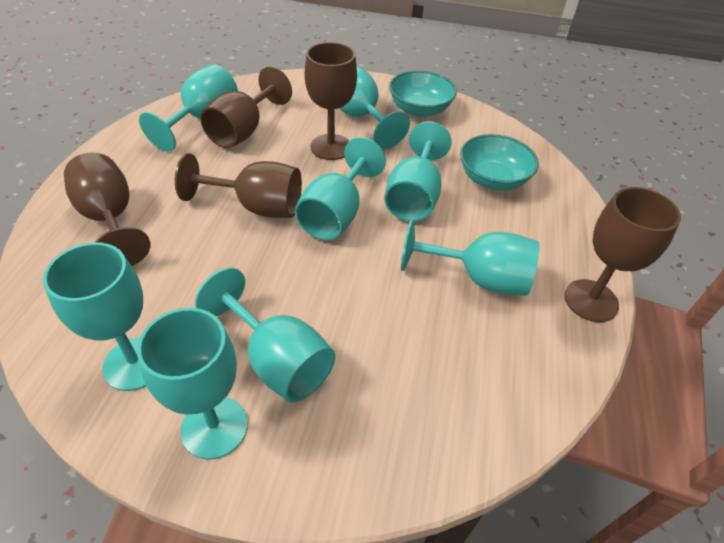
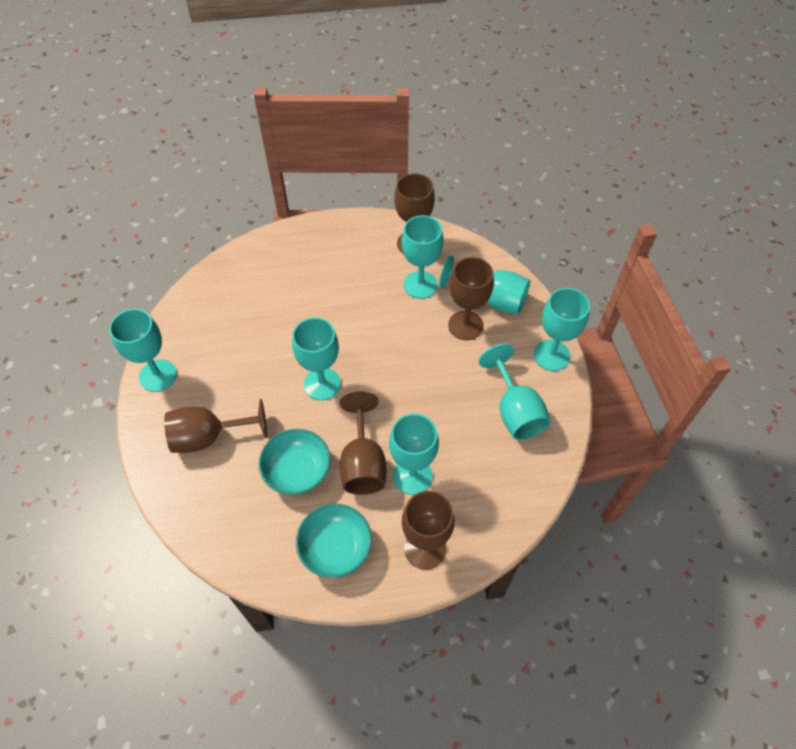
turquoise goblet: [43,242,146,391] [137,308,248,460] [139,64,238,151] [195,268,335,403] [295,137,386,240] [339,65,410,149] [384,121,452,221] [401,219,539,296] = 8 -> [109,309,177,392] [292,317,341,400] [389,413,439,495] [402,215,443,299] [439,255,530,315] [479,344,551,440] [534,288,590,371] = 7

